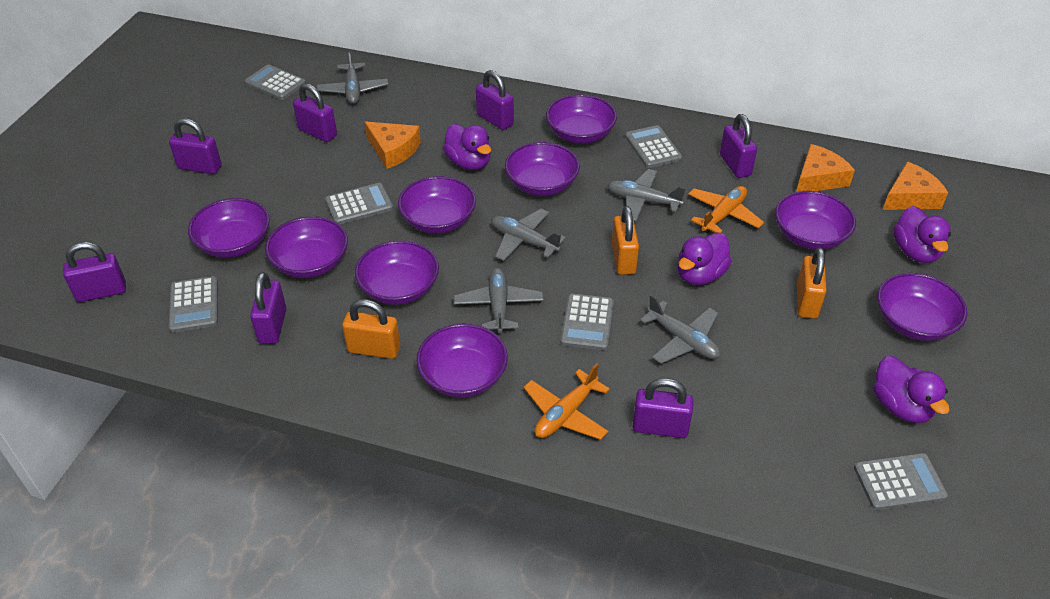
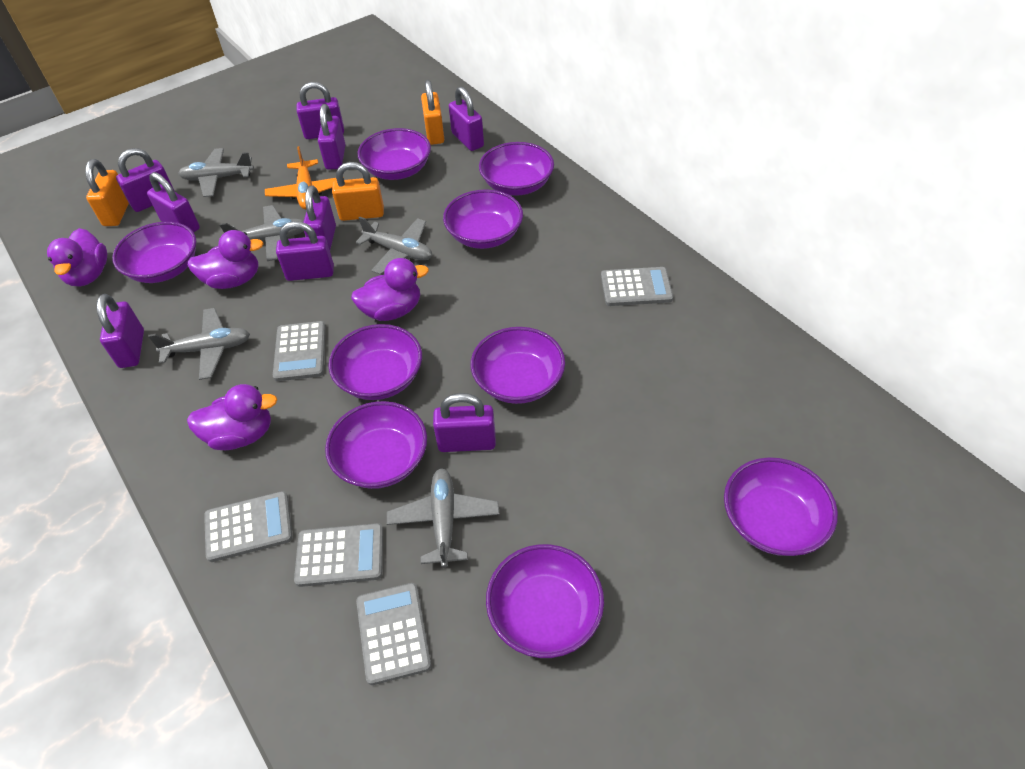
grey calculator: [169,276,218,333] [244,64,306,100] [325,183,393,225] [561,293,614,350] [625,125,682,168] [854,453,948,510] = 6 -> [204,491,292,562] [273,321,326,381] [294,523,383,587] [356,583,431,685] [601,267,673,306] = 5
orange cheese: [365,122,421,169] [796,144,855,192] [883,162,948,210] = 3 -> none = 0
orange plane: [524,363,610,440] [688,186,764,233] = 2 -> [265,146,344,209] = 1
purple padlock: [63,242,126,302] [169,118,222,174] [250,272,287,344] [293,83,337,142] [476,70,514,130] [632,378,694,438] [720,114,757,178] = 7 -> [97,294,144,368] [116,148,175,212] [147,172,200,232] [276,221,334,281] [296,82,344,139] [303,185,336,250] [318,104,346,169] [433,393,496,452] [449,87,484,151] = 9

